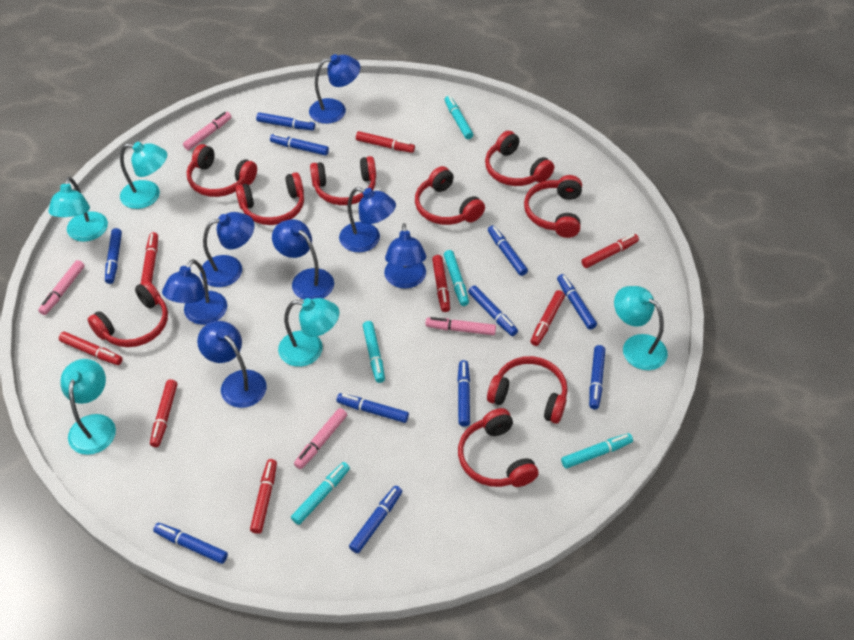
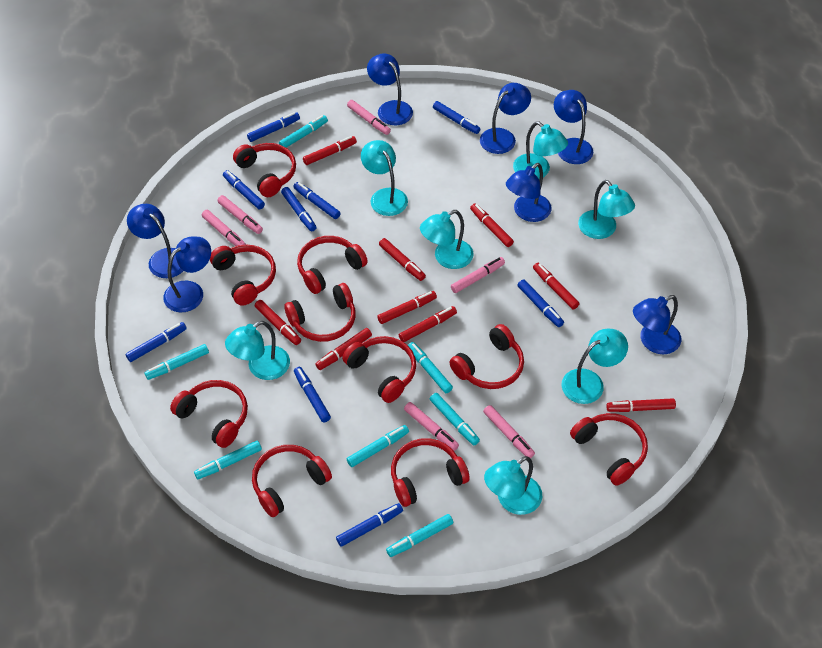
blue marker: [105,228,122,284] [153,523,228,564] [256,112,315,130] [270,134,329,156] [336,393,409,423] [349,486,402,553] [457,360,470,427] [468,285,518,336] [488,225,528,276] [557,274,597,330] [589,345,605,409] = 11 -> [125,322,187,362] [223,170,265,210] [247,112,300,142] [281,187,316,231] [293,182,341,219] [294,367,331,423] [336,503,403,547] [433,101,480,134] [518,279,564,327] = 9
pink marker: [38,260,85,315] [183,112,232,150] [294,408,347,469] [425,317,496,335] = 4 -> [202,210,246,246] [217,195,263,234] [347,100,391,135] [404,402,459,451] [451,257,505,293] [483,405,535,458] = 6
red headphones: [88,280,168,347] [187,144,257,197] [235,172,304,225] [310,156,376,205] [415,166,485,225] [458,408,538,487] [485,131,554,186] [487,356,568,424] [524,175,582,238] = 9 -> [170,380,248,448] [210,245,276,306] [233,143,296,197] [252,445,332,517] [284,283,356,342] [297,236,368,294] [342,336,416,403] [391,438,470,507] [449,324,524,389] [570,413,648,486] = 10
red marker: [59,332,123,365] [141,232,158,283] [150,380,177,447] [250,459,277,534] [356,131,415,153] [432,255,450,312] [530,290,565,346] [581,234,639,268] = 8 -> [255,300,301,345] [303,136,357,165] [315,328,372,370] [377,291,437,324] [379,238,426,281] [399,306,457,342] [470,203,514,247] [533,263,579,310] [606,398,676,412] = 9
turquoise lamp: [48,177,108,242] [60,359,116,455] [120,142,167,209] [278,298,339,367] [614,286,668,370] = 5 -> [225,321,290,380] [361,140,408,216] [420,210,473,269] [484,456,542,515] [513,121,568,179] [562,329,628,404] [578,180,635,239] = 7
turquoise marker: [291,462,350,525] [363,321,385,383] [444,250,469,306] [445,96,473,139] [561,433,633,468] = 5 -> [144,344,209,380] [194,441,262,479] [279,115,328,148] [347,425,409,467] [386,514,453,557] [408,342,453,393] [430,393,480,445] = 7

